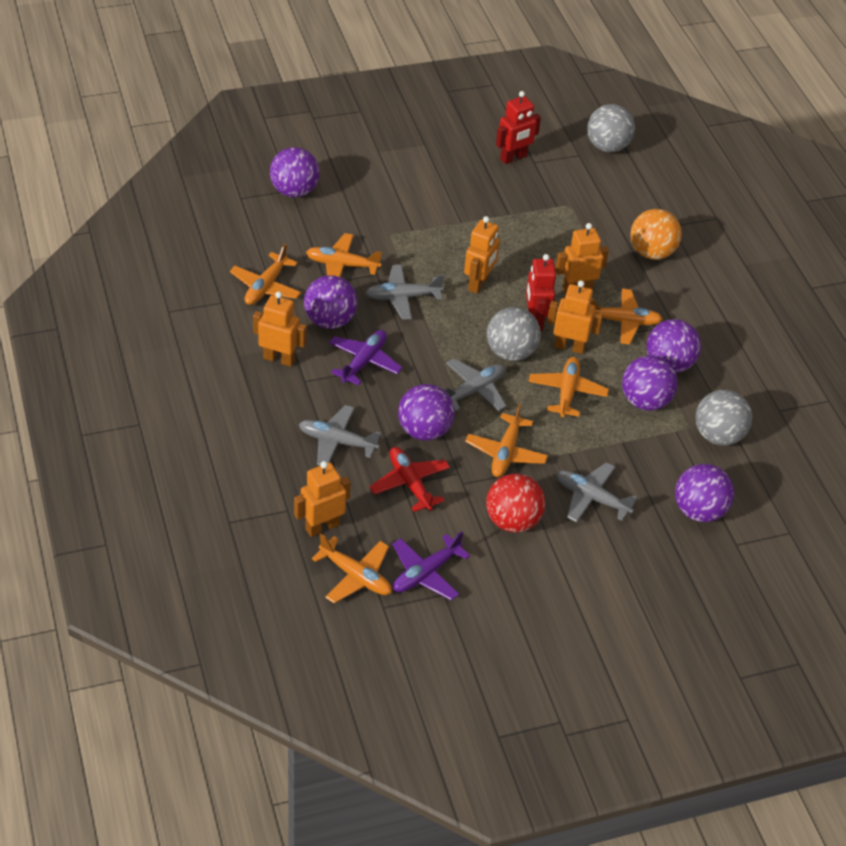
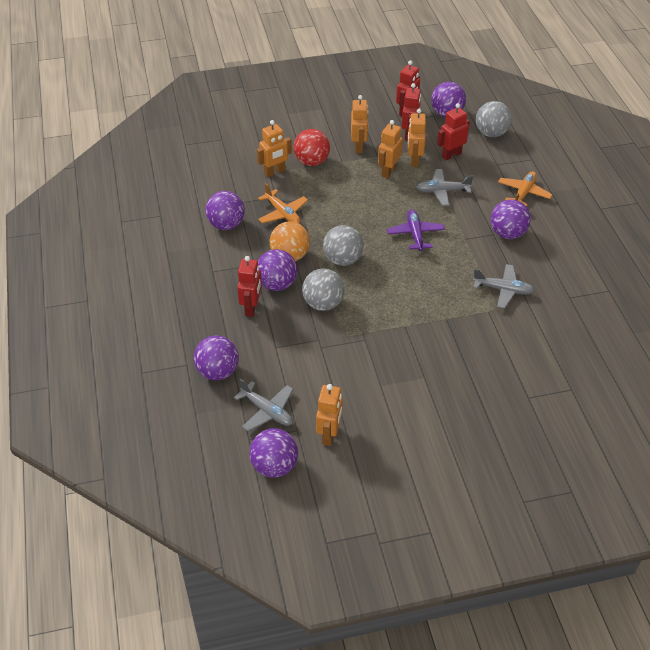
grey plane: [299,405,381,466] [366,265,444,320] [444,358,506,411] [556,462,637,522] = 4 -> [234,379,293,432] [416,169,474,206] [473,264,535,308] = 3
orange plane: [230,244,301,305] [306,233,382,277] [312,534,392,603] [465,403,548,477] [529,357,609,417] [591,289,663,345] = 6 -> [258,183,308,223] [498,171,552,207] = 2
purple plane: [329,330,402,386] [392,531,470,600] = 2 -> [387,210,445,251] = 1
red plane: [370,447,450,512] = 1 -> none = 0
red robot: [496,91,541,164] [526,254,556,331] = 2 -> [237,256,262,317] [396,60,420,117] [402,83,421,141] [437,103,470,160] = 4

